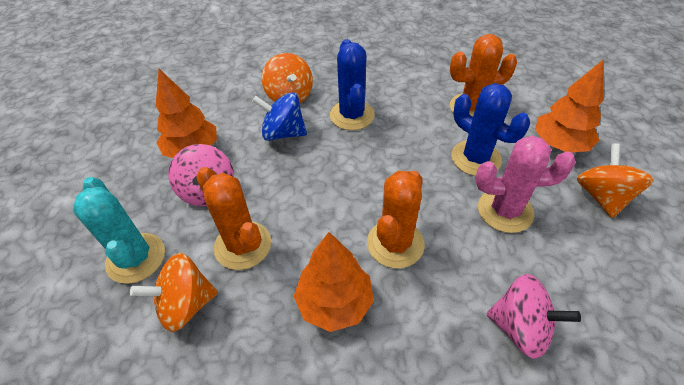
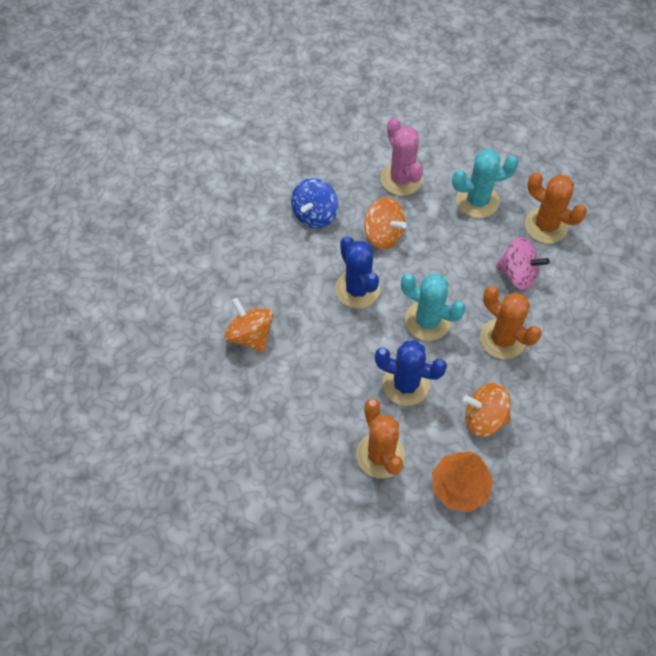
orange tree: [156,69,217,158] [293,232,374,332] [535,59,604,152] = 3 -> [432,451,493,512] = 1
pink spinning top: [168,144,234,206] [487,274,581,359] = 2 -> [496,237,550,290] = 1
turquoise cactus: [73,177,165,284] = 1 -> [401,273,466,341] [452,149,519,218] = 2

